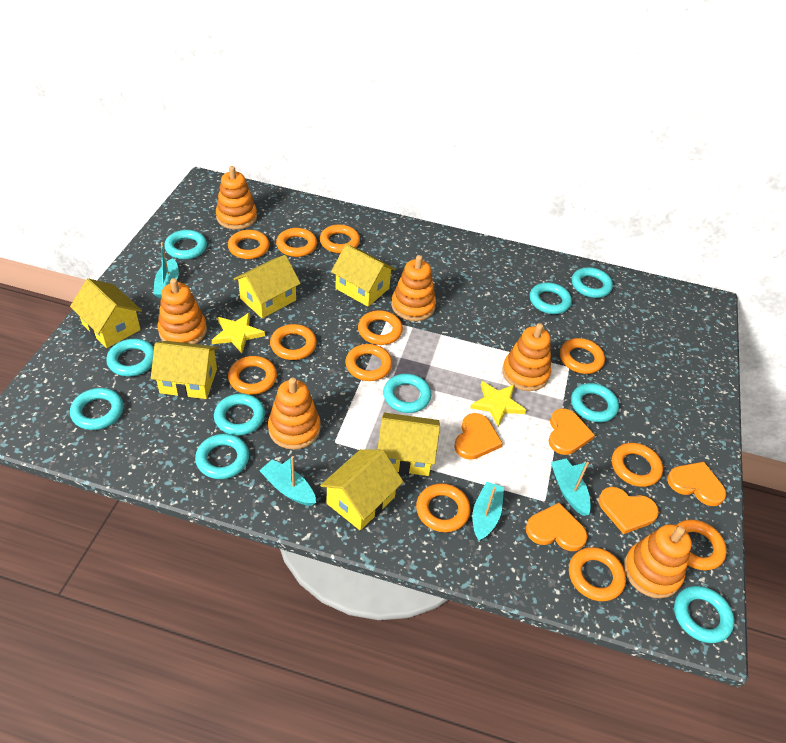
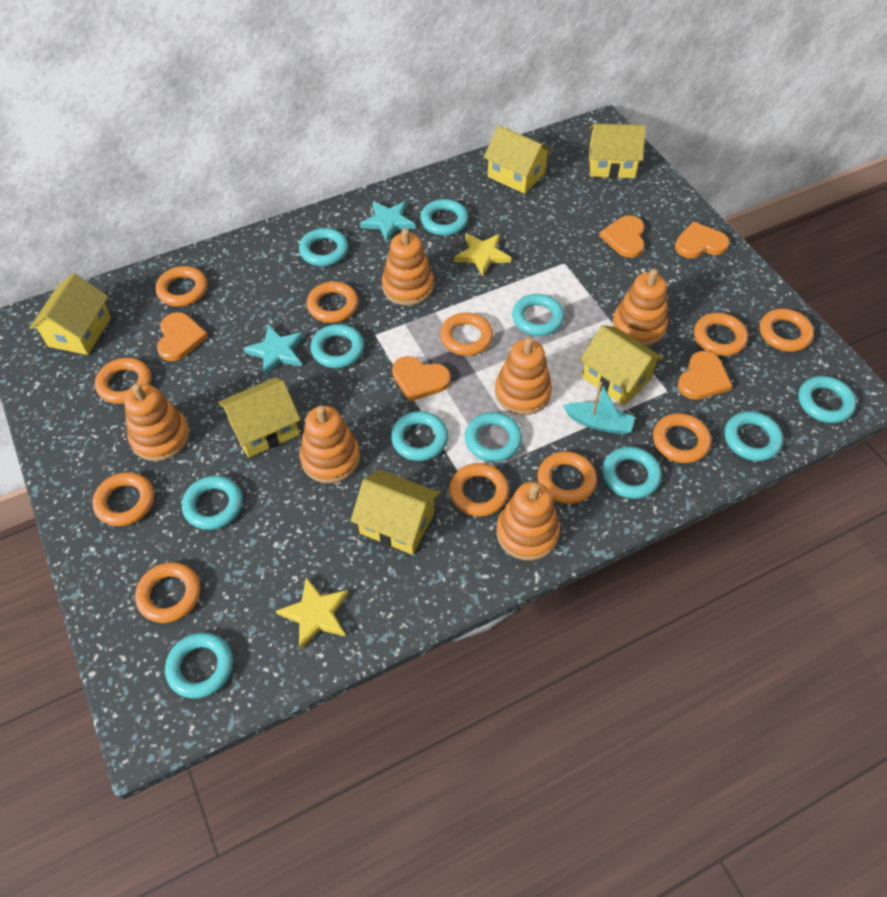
orange ring: [228,230,270,259] [228,356,277,395] [270,324,317,360] [276,228,317,257] [320,224,360,253] [345,344,392,381] [358,310,403,345] [416,483,470,532] [560,338,605,374] [569,547,626,601] [612,443,663,487] [677,519,727,571] = 12 -> [92,472,154,526] [95,358,151,404] [135,562,200,623] [156,266,207,307] [307,281,358,323] [440,312,493,356] [449,463,509,517] [538,451,597,504] [653,413,711,463] [694,313,748,356] [760,309,814,352] = 11
turquoise boat: [153,242,179,298] [259,456,316,506] [473,482,504,541] [551,458,591,516] = 4 -> [563,382,635,435] = 1
turquoise ring: [70,388,123,430] [106,339,154,377] [164,230,207,260] [195,434,249,479] [214,393,265,435] [383,374,431,413] [530,282,572,314] [571,383,619,422] [572,267,613,298] [674,586,734,643] = 10 -> [165,632,233,698] [182,476,243,530] [299,228,348,266] [311,324,364,368] [391,411,448,461] [420,199,469,236] [465,412,522,462] [512,294,564,336] [602,447,662,499] [724,411,783,461] [798,376,856,423] = 11
turquoise star: none = 0 -> [243,325,304,376] [360,201,415,242] = 2

